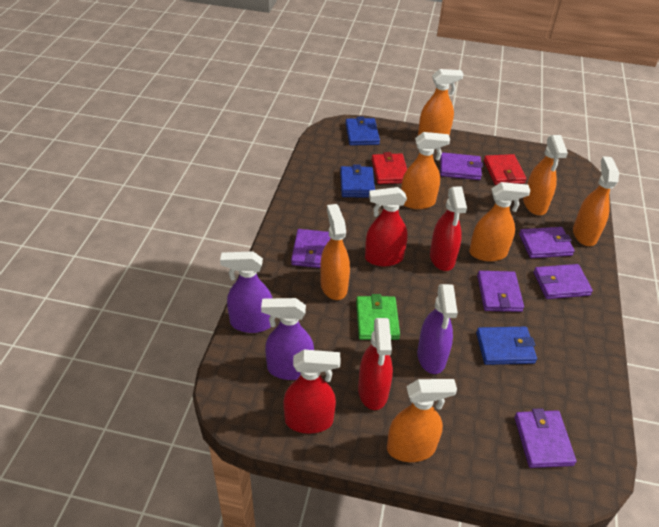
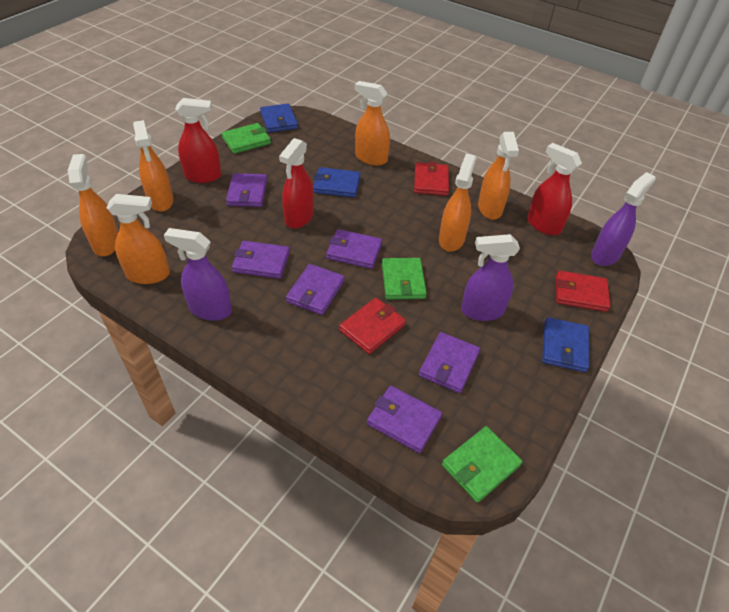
green wallet: [356,294,400,340] = 1 -> [222,123,271,154] [382,258,427,300] [442,426,522,503] = 3
orange spray bottle: [320,204,350,300] [387,379,457,462] [401,132,450,209] [418,69,463,136] [469,182,530,262] [523,135,568,215] [573,156,619,246] = 7 -> [68,154,118,256] [107,194,170,284] [133,120,174,212] [355,81,390,166] [439,154,476,252] [478,132,519,220] = 6
red spray bottle: [283,349,341,434] [358,318,393,410] [365,187,408,266] [430,187,467,271] = 4 -> [175,98,222,183] [279,138,314,229] [527,143,582,235] = 3
red wallet: [372,152,407,184] [484,154,527,185] = 2 -> [339,298,406,354] [414,161,449,196] [556,270,610,312] = 3

